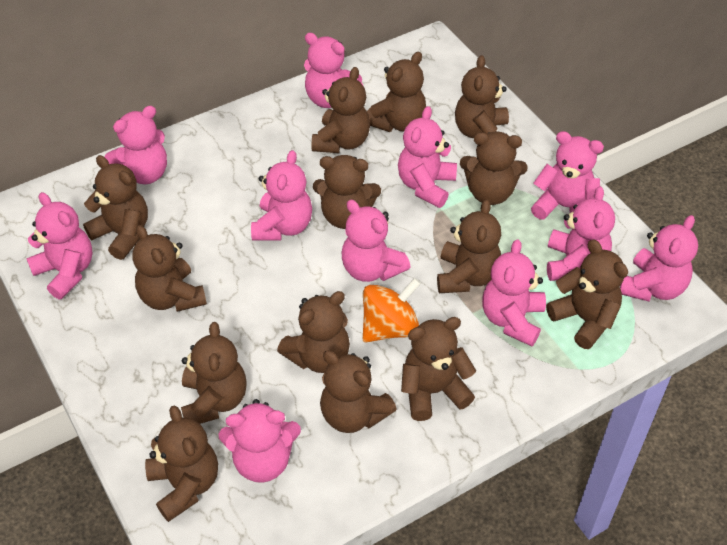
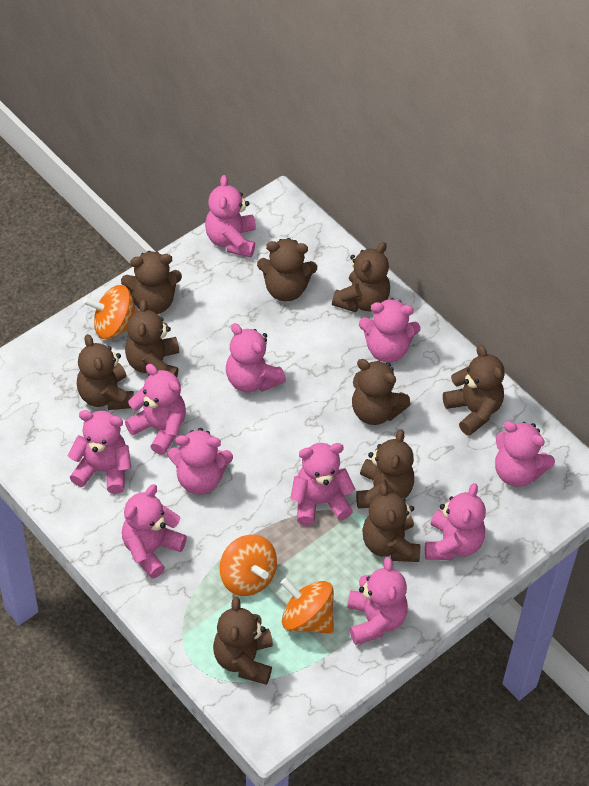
brown teddy bear: [83,155,148,260] [132,225,207,312] [145,405,218,522] [181,322,247,424] [277,291,350,373] [312,67,370,153] [313,155,381,229] [320,350,397,433] [367,52,426,132] [401,317,476,421] [437,199,501,293] [455,55,509,138] [460,132,528,205] [546,239,628,349] = 14 -> [77,334,134,410] [121,251,182,314] [125,300,179,377] [213,597,273,685] [257,238,317,301] [332,242,390,312] [352,359,411,425] [356,430,414,508] [362,483,420,562] [443,345,505,436] = 10
orange spinning top: [363,278,421,342] = 1 -> [83,285,137,339] [219,534,277,596] [281,578,334,634] = 3

